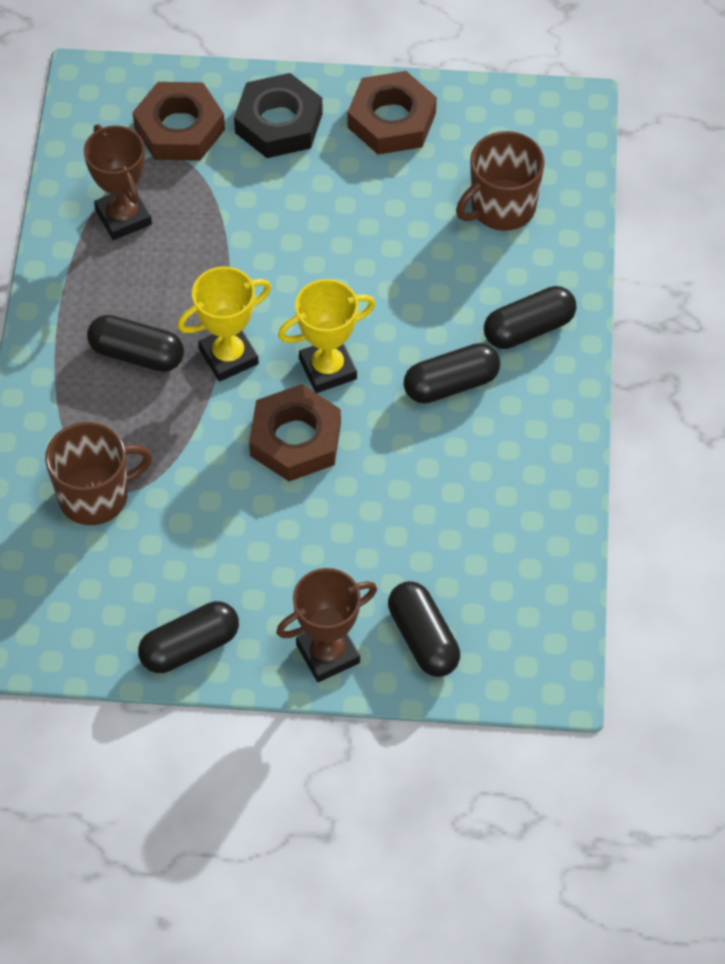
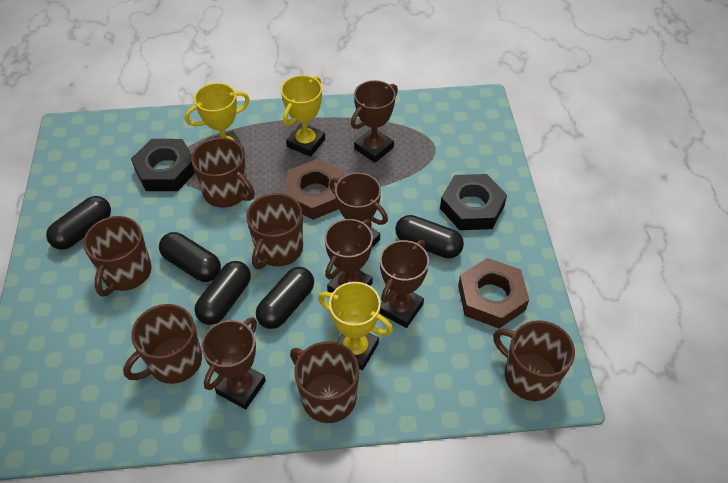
black nut: [234,73,323,158] = 1 -> [131,139,195,191] [440,174,507,230] = 2
brown mug: [45,422,152,525] [456,131,545,231] = 2 -> [83,216,152,296] [123,304,202,384] [191,137,255,208] [246,193,303,269] [290,341,359,423] [493,320,575,401] = 6
brown nut: [132,82,225,161] [249,384,341,481] [348,71,437,155] = 3 -> [285,159,344,220] [458,258,529,328] = 2
brown trophy: [84,124,152,240] [276,568,377,682] = 2 -> [201,317,266,409] [324,219,373,293] [329,172,388,247] [351,80,398,163] [379,240,429,328] = 5
yellow trophy: [178,266,271,382] [278,279,375,393] = 2 -> [185,83,250,155] [281,75,325,157] [318,282,393,370] = 3

